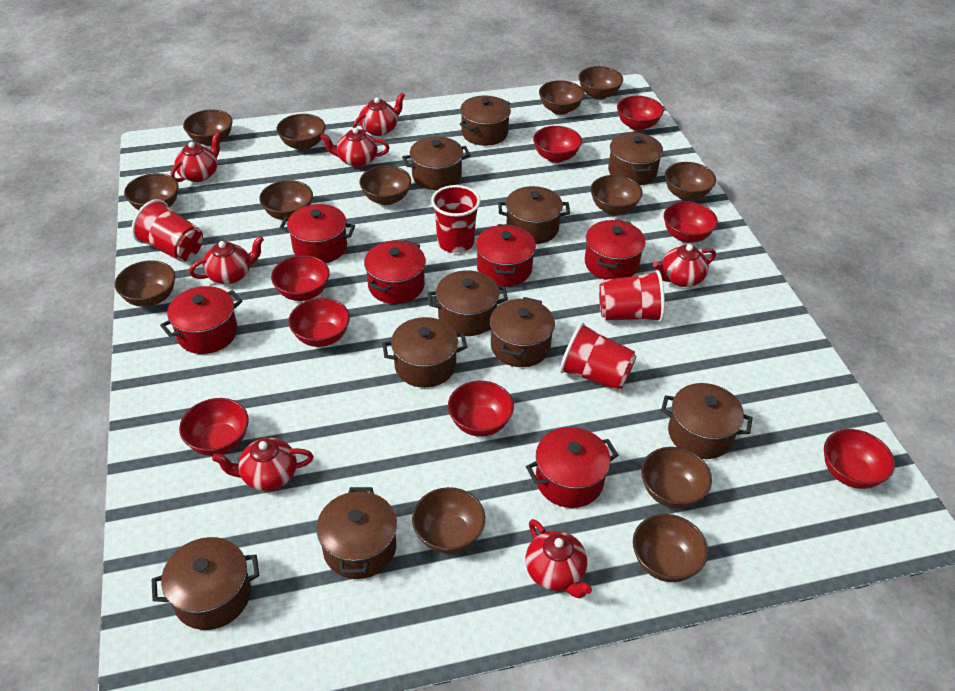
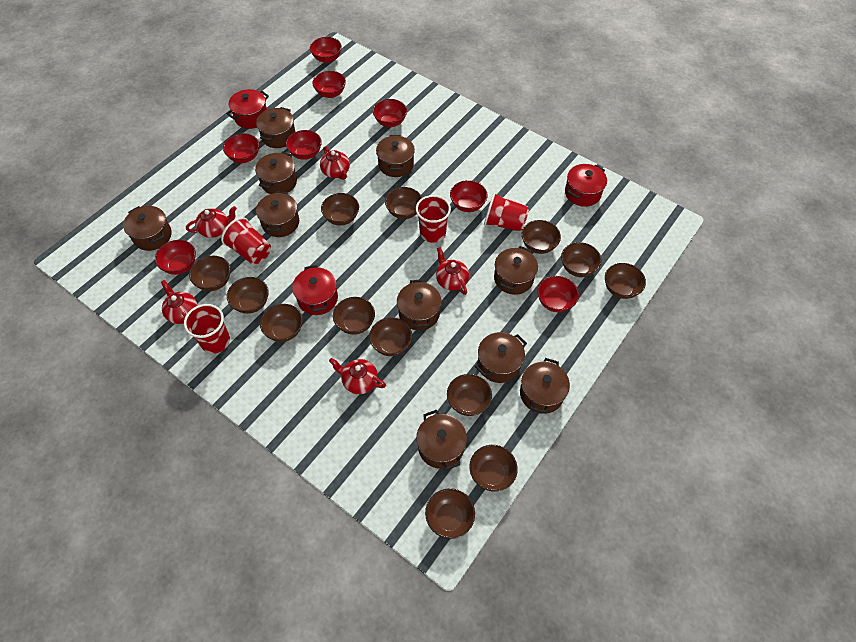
red pot: [160,286,242,354] [280,204,355,263] [364,240,426,304] [476,224,536,287] [526,427,618,508] [585,219,645,280] = 6 -> [226,89,269,129] [292,265,338,315] [565,164,607,207] = 3
red teapot: [170,132,220,182] [189,236,264,284] [212,438,313,491] [320,127,389,167] [353,92,405,136] [525,519,592,598] [653,244,716,287] = 7 -> [161,280,198,324] [186,206,237,238] [320,146,350,180] [329,358,386,394] [436,247,469,295] = 5

